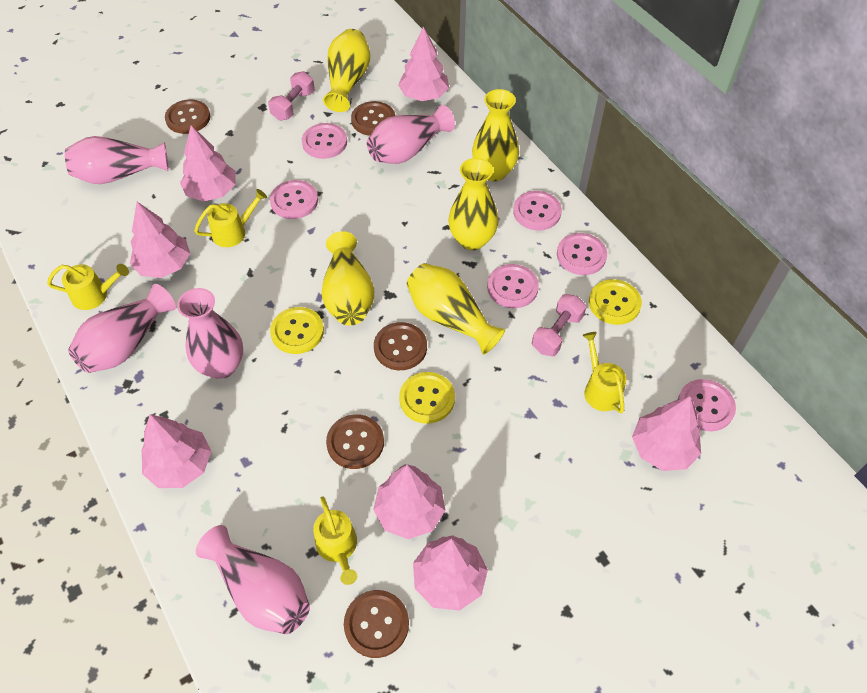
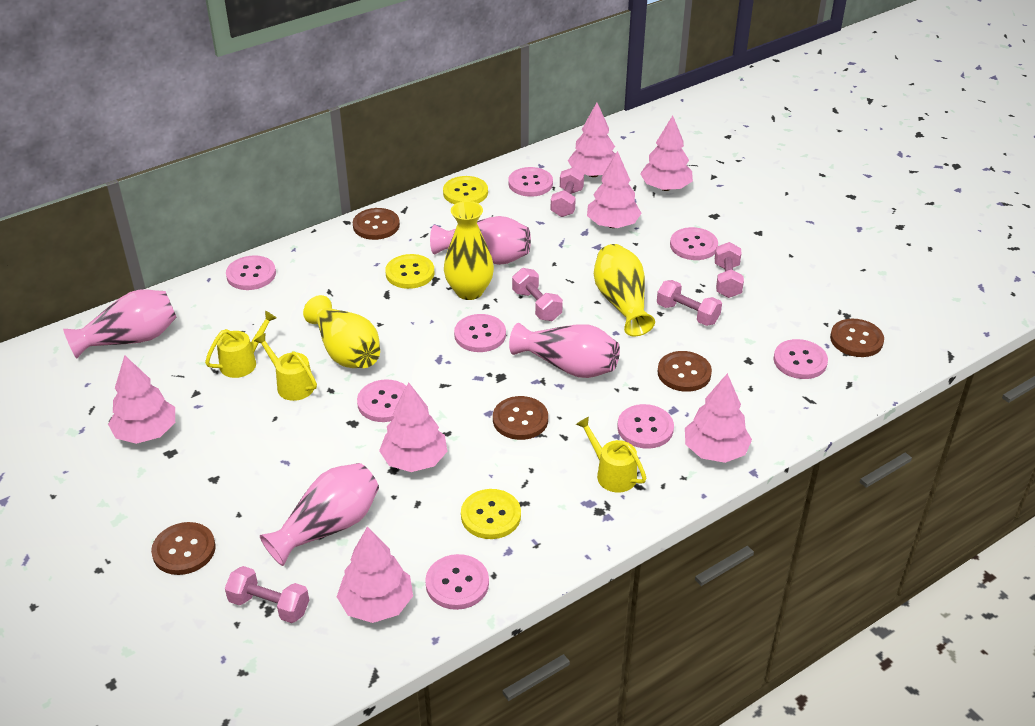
pink button: [270,180,318,219] [302,123,347,159] [487,264,539,308] [513,191,562,230] [557,233,607,275] [678,379,736,431] = 6 -> [226,255,276,290] [357,379,406,422] [425,554,489,610] [454,314,506,352] [508,167,553,197] [618,404,674,449] [670,227,718,260] [773,339,828,379] = 8
pink dumbbell: [268,71,315,121] [532,294,586,356] = 2 -> [225,566,309,623] [512,268,563,321] [551,167,584,217] [657,280,722,326] [715,242,744,298] = 5
pink vase: [65,136,168,184] [68,284,176,373] [177,288,243,379] [196,525,310,634] [367,105,455,164] = 5 -> [63,290,177,359] [260,463,379,566] [430,216,531,265] [509,323,620,378] = 4
yellow vase: [321,231,374,326] [323,29,370,112] [407,263,505,355] [448,158,499,250] [472,89,519,181] = 5 -> [303,295,380,368] [444,201,494,300] [594,244,655,336] = 3
yellow watering can: [47,264,129,310] [194,189,267,247] [313,496,357,585] [583,332,626,413] = 4 -> [205,311,276,378] [254,333,317,401] [576,417,647,493] = 3

